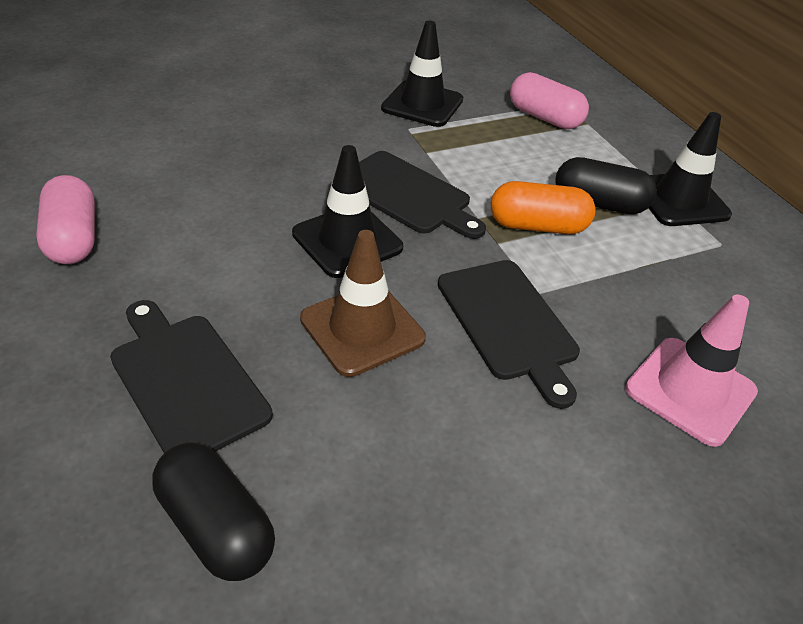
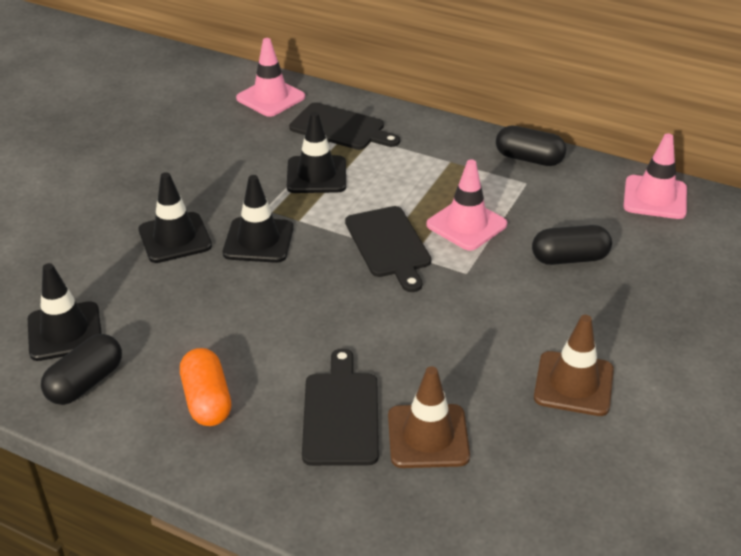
black capsule: [152,443,275,581] [555,157,657,214] = 2 -> [41,334,122,405] [496,126,566,166] [532,225,612,265] = 3
black traffic cone: [292,145,403,278] [381,21,463,127] [649,112,732,226] = 3 -> [28,263,102,361] [138,172,212,263] [223,175,294,263] [287,112,346,193] = 4
brown traffic cone: [300,230,426,377] = 1 -> [388,366,470,468] [534,315,614,416] = 2
pink capsule: [36,175,95,264] [510,72,589,129] = 2 -> none = 0
pink traffic cone: [625,294,758,447] = 1 -> [236,38,305,117] [426,160,507,251] [623,133,687,219] = 3

